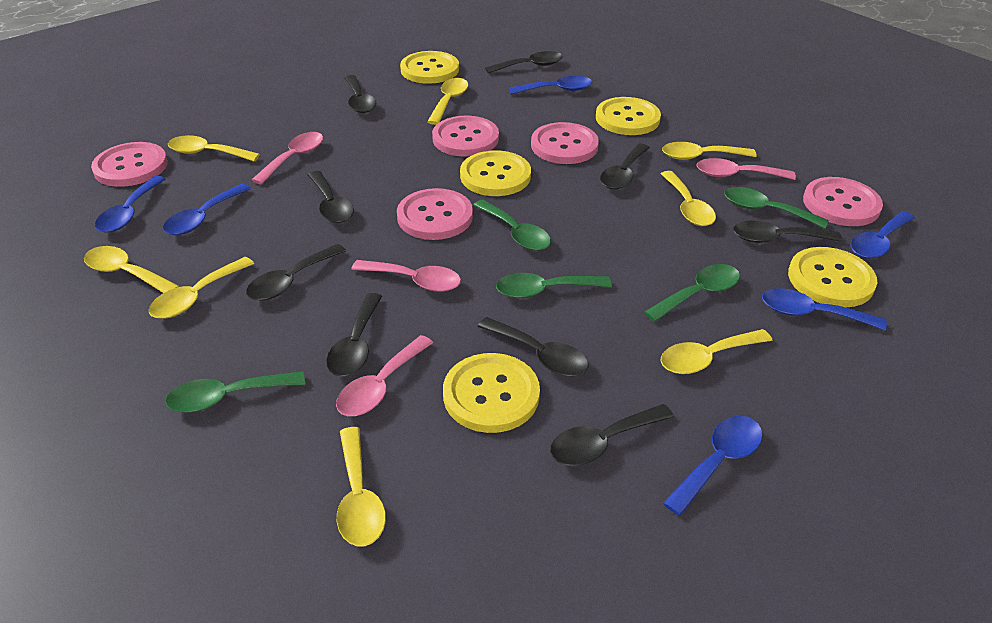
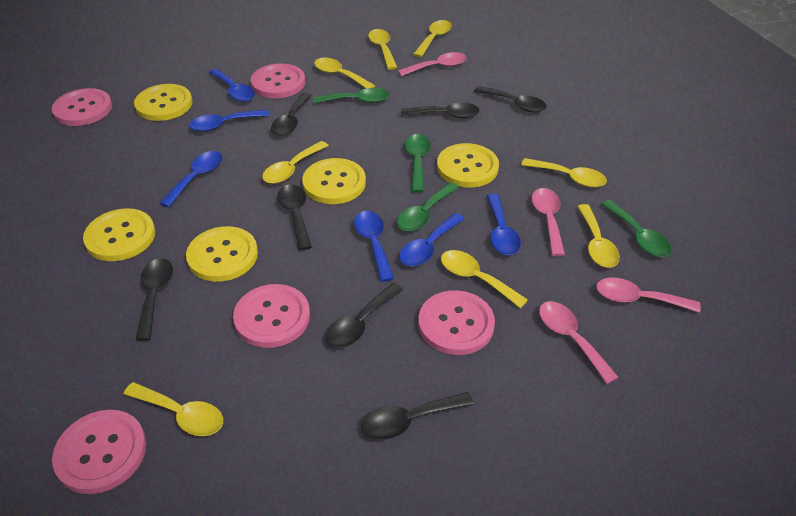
black spoon: [246,244,346,301] [308,171,354,223] [326,293,382,376] [344,75,376,113] [477,317,588,376] [485,51,563,74] [550,404,674,466] [600,144,650,189] [733,220,842,243] = 9 -> [135,258,173,341] [271,93,312,136] [277,184,312,250] [326,283,403,348] [361,392,474,440] [401,103,480,118] [474,86,547,112] = 7
green spoon: [165,371,305,413] [473,199,551,251] [496,273,612,298] [644,264,740,322] [724,187,829,229] = 5 -> [313,88,390,103] [397,182,459,231] [405,134,431,192] [601,200,672,257] = 4

